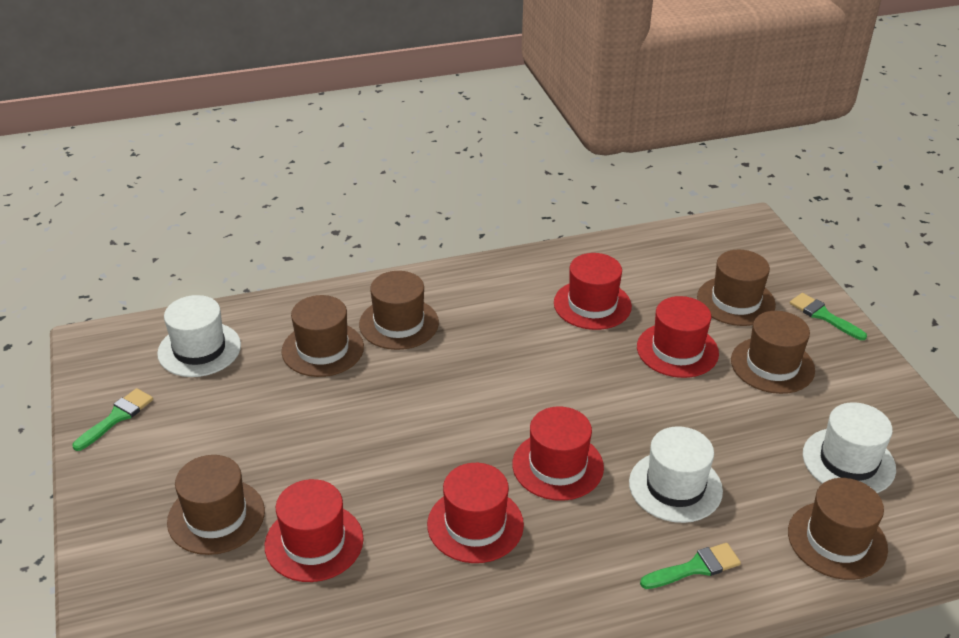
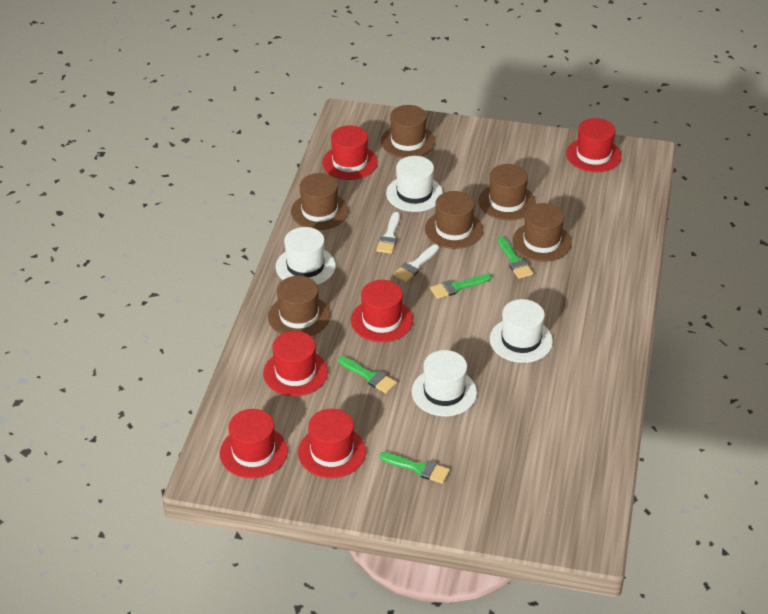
green brush: [73,388,153,451] [640,543,741,589] [790,293,867,340] = 3 -> [338,356,397,393] [380,452,450,484] [430,274,492,299] [497,237,533,279] = 4
red hat: [265,479,363,582] [427,463,524,563] [512,406,604,501] [554,253,632,330] [637,296,719,378] = 5 -> [220,409,288,478] [263,331,328,396] [298,409,366,478] [322,125,378,180] [351,280,413,342] [566,118,622,172] = 6
white brush: none = 0 -> [376,212,400,254] [393,244,439,282] = 2
white hat: [157,295,241,377] [629,426,723,523] [803,402,896,493] = 3 -> [276,227,336,285] [386,156,443,212] [412,350,477,416] [490,299,553,363] = 4

